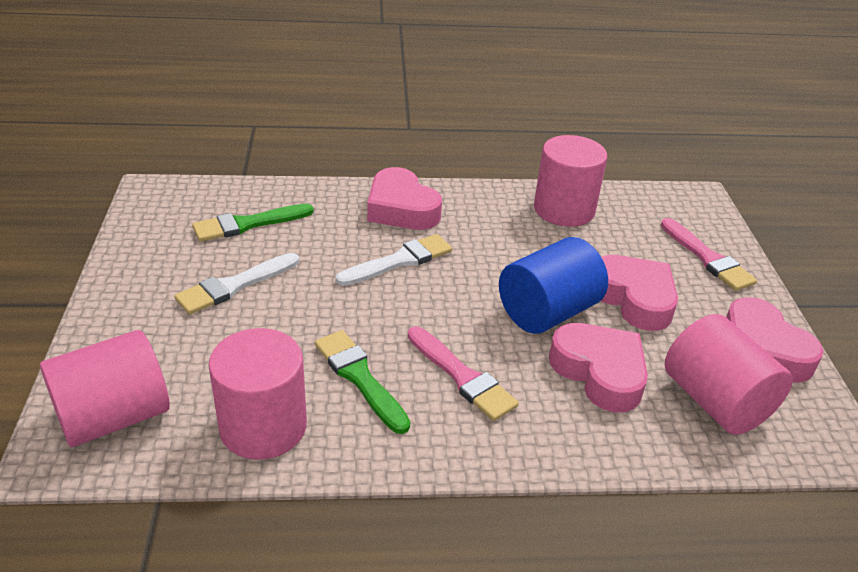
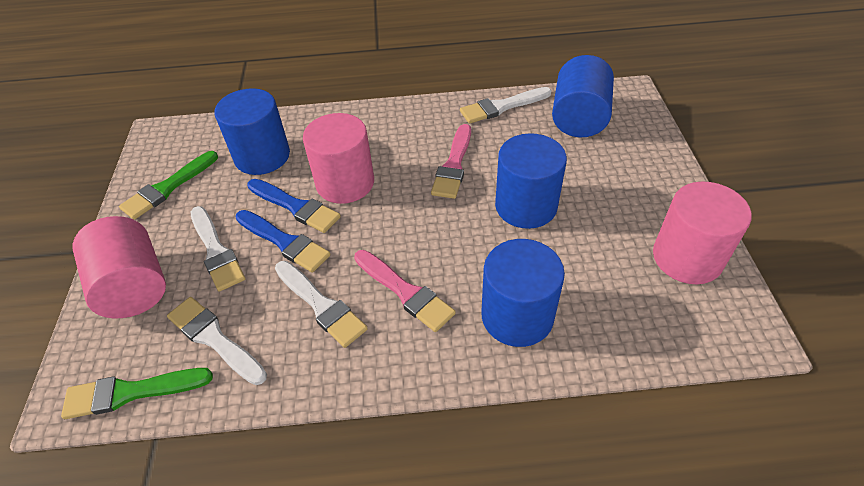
blue brush: none = 0 -> [235,210,330,273] [247,179,341,233] = 2
blue cylinder: [499,237,608,334] = 1 -> [215,88,290,175] [481,239,565,347] [495,133,567,229] [552,55,614,137] = 4
pink cylinder: [40,330,170,447] [208,328,307,460] [534,135,607,227] [665,314,793,435] = 4 -> [73,216,166,318] [303,113,374,204] [653,182,752,284] = 3
pink heart: [367,167,442,230] [549,323,648,413] [601,255,678,331] [726,297,824,383] = 4 -> none = 0
white brush: [174,253,299,314] [336,234,452,286] = 2 -> [167,297,267,385] [191,206,245,292] [275,261,368,348] [460,87,552,124] = 4

